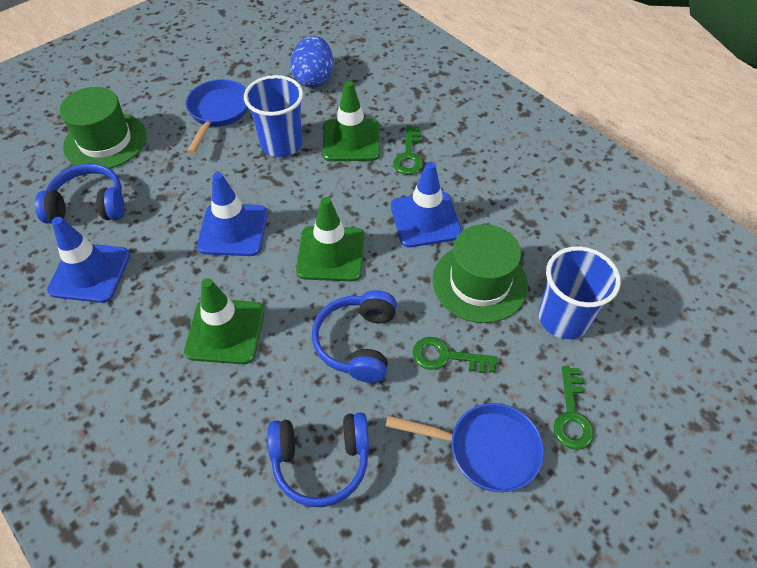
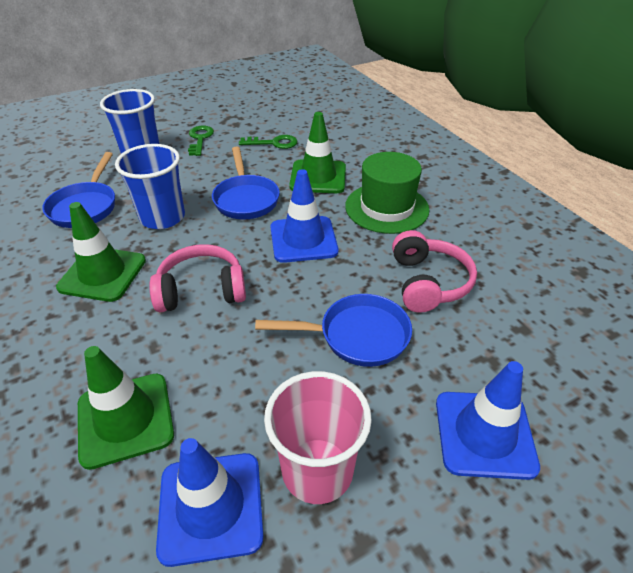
blue egg: [290,36,333,87] = 1 -> none = 0
blue headphones: [35,164,124,224] [267,413,369,507] [312,290,397,383] = 3 -> none = 0
blue pan: [186,79,248,154] [385,403,544,492] = 2 -> [42,152,115,228] [212,146,280,219] [255,294,412,367] = 3
green hat: [60,87,146,169] [432,224,528,323] = 2 -> [345,152,429,234] = 1
green key: [393,125,423,175] [413,337,498,373] [553,366,594,450] = 3 -> [188,126,214,156] [239,135,298,149] = 2
pink cup: none = 0 -> [264,371,372,504] = 1
pink headphones: none = 0 -> [149,244,246,312] [392,230,477,313] = 2

